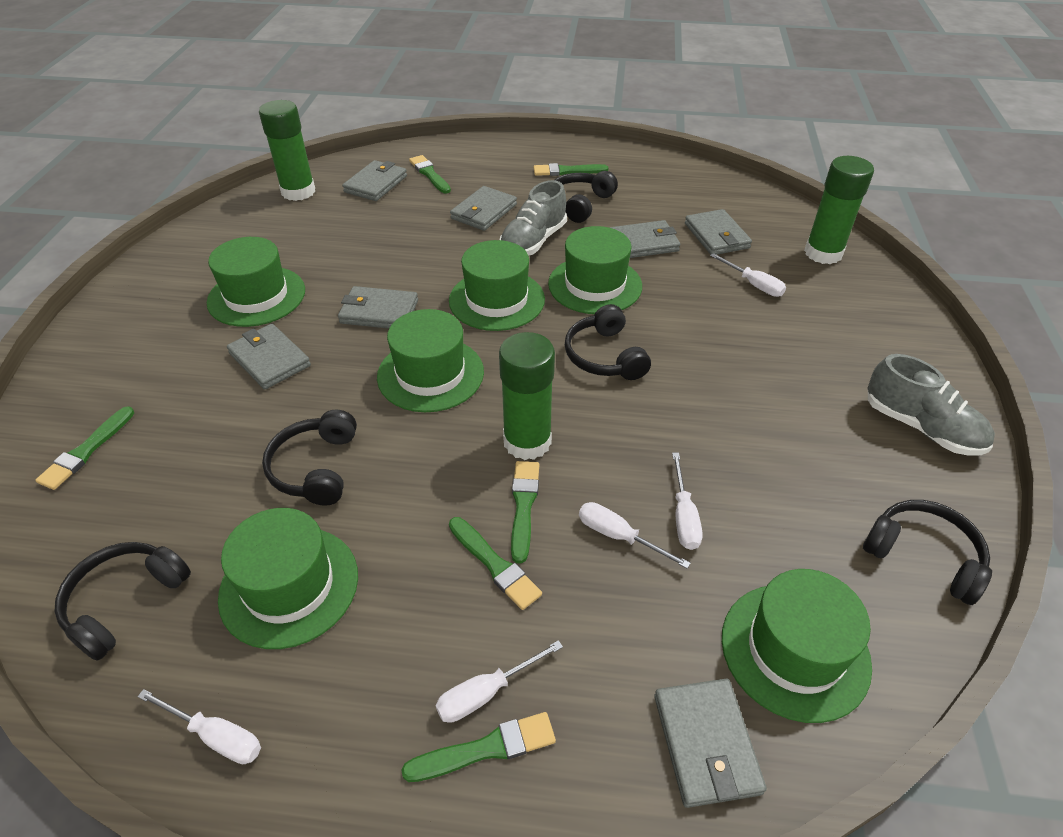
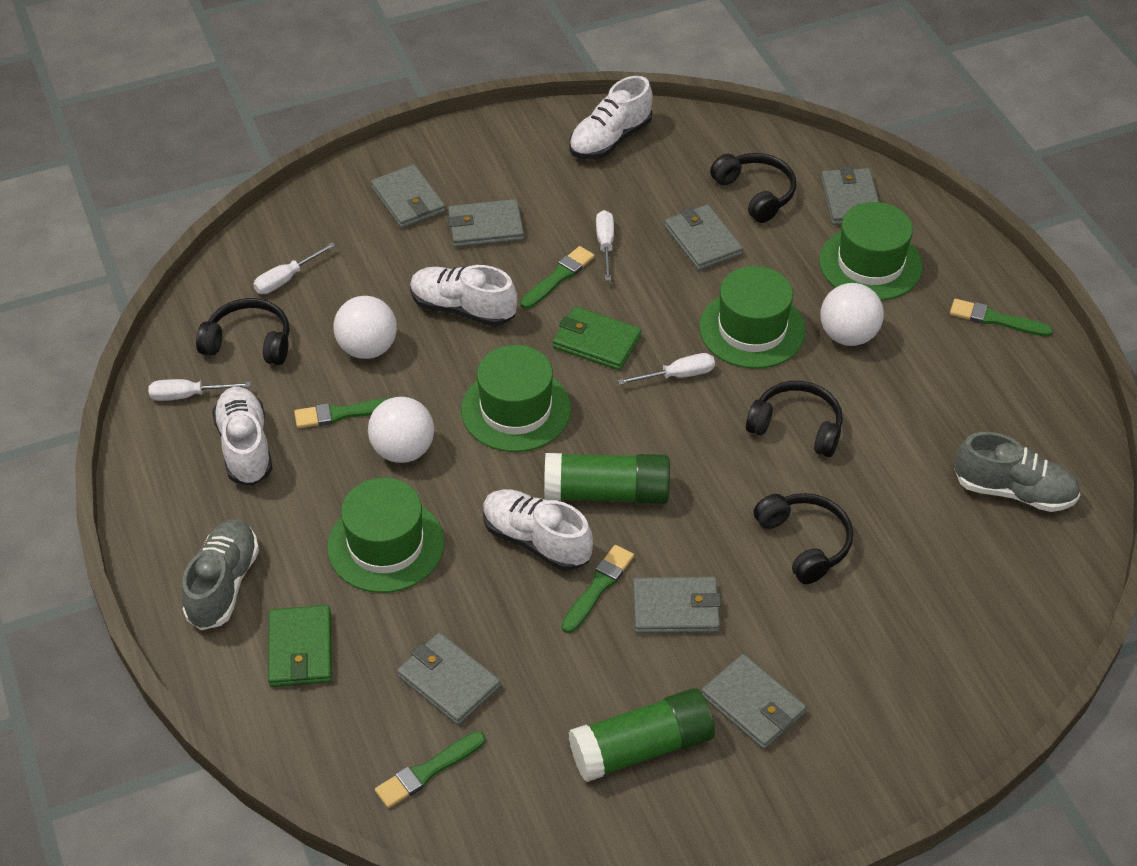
black headphones: [54,542,191,661] [262,410,357,506] [555,171,618,223] [565,304,651,380] [863,500,992,605] = 5 -> [196,298,290,365] [710,153,796,223] [746,381,843,457] [753,493,853,584] = 4
green brush: [35,406,134,490] [401,712,556,782] [409,155,451,194] [449,517,542,610] [511,461,539,564] [534,163,608,176] = 6 -> [294,398,390,428] [375,731,485,808] [520,246,594,309] [561,545,634,633] [950,299,1053,337] = 5
green glue stick: [259,100,315,201] [499,332,555,460] [804,156,874,264] = 3 -> [544,453,670,504] [569,688,715,782] = 2
green hat: [207,237,305,327] [218,508,358,649] [377,309,484,412] [449,240,545,331] [548,226,642,314] [722,569,872,723] = 6 -> [327,478,444,593] [461,345,571,452] [699,266,806,369] [819,202,923,301] = 4
green wallet: none = 0 -> [268,605,332,687] [553,306,641,371] = 2
white ball: none = 0 -> [333,296,397,359] [368,397,434,463] [821,283,884,346] = 3
white screwdriver: [137,689,261,764] [436,640,563,723] [579,502,691,569] [672,453,703,550] [710,253,786,297] = 5 -> [148,379,251,401] [253,242,335,294] [596,210,614,281] [618,353,715,385] = 4
white shoe: none = 0 -> [212,387,273,486] [410,265,517,327] [483,489,593,571] [569,76,653,159] = 4

